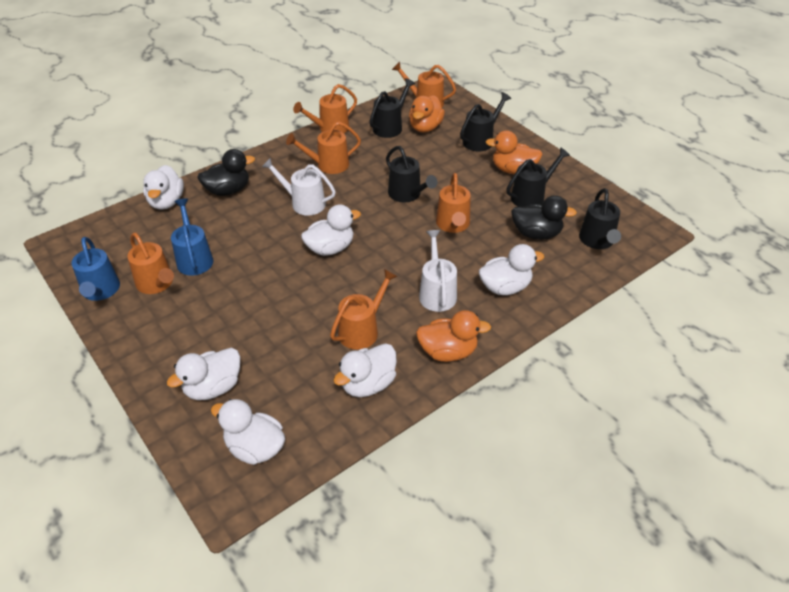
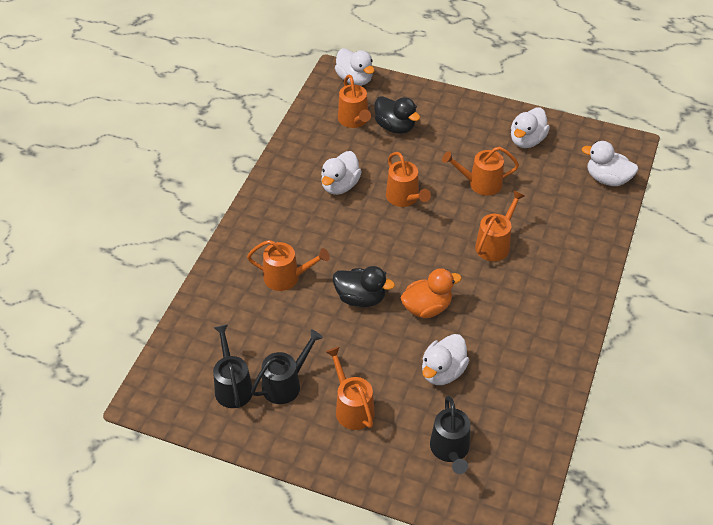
black watering can: [369,78,415,138] [386,146,437,202] [460,92,511,151] [506,147,570,207] [579,188,621,249] = 5 -> [213,325,253,408] [251,329,323,404] [430,396,470,474] = 3
blue watering can: [72,237,120,301] [171,198,213,276] = 2 -> none = 0
orange duck: [409,95,445,132] [416,310,491,362] [485,130,543,174] = 3 -> [401,268,462,318] = 1
white duck: [143,165,184,210] [167,348,240,400] [211,399,285,465] [301,204,361,256] [333,343,397,397] [479,244,544,295] = 6 -> [321,151,362,195] [335,48,374,86] [422,334,469,385] [511,108,550,148] [582,141,638,186] = 5
white watering can: [262,158,336,216] [419,230,457,312] = 2 -> none = 0

